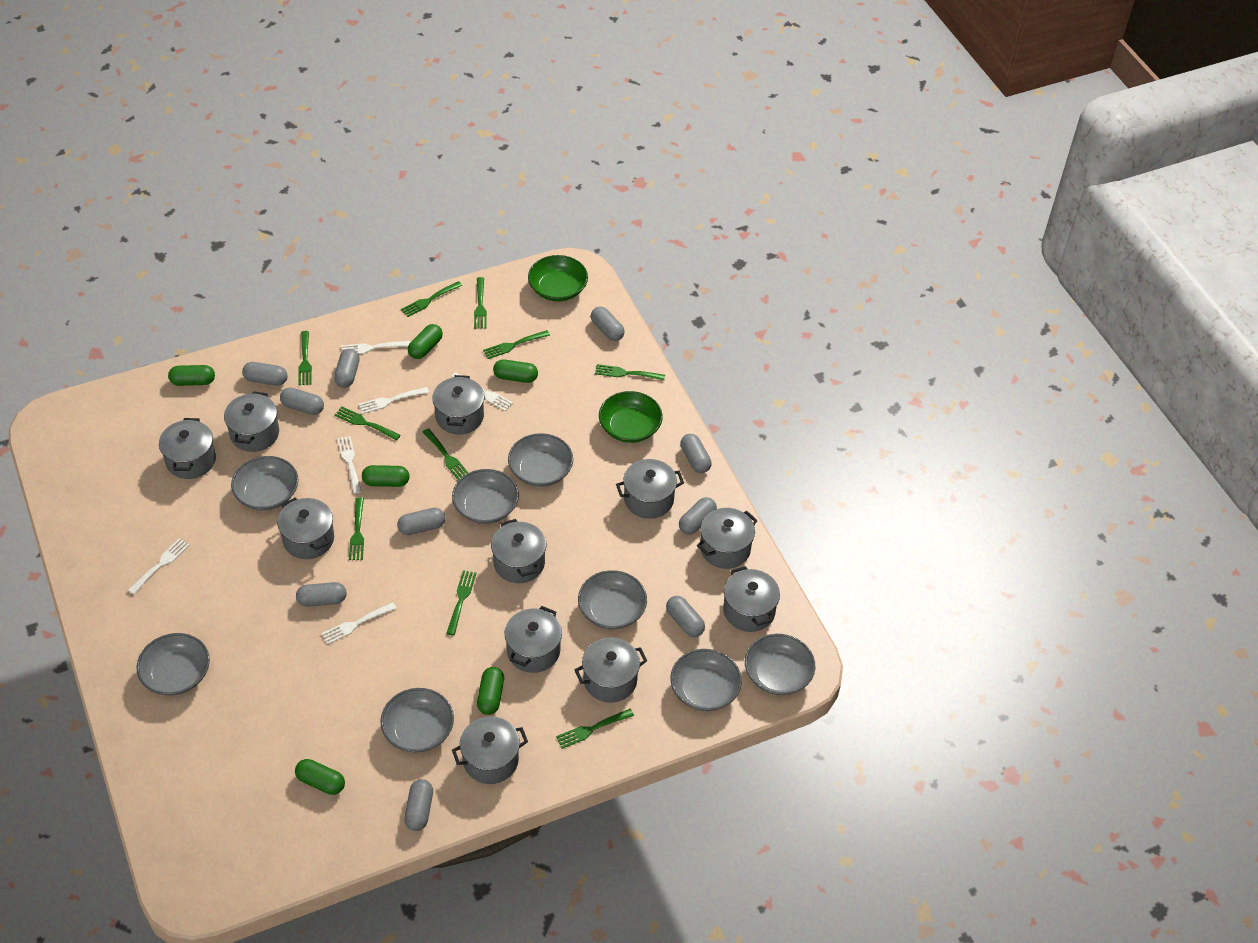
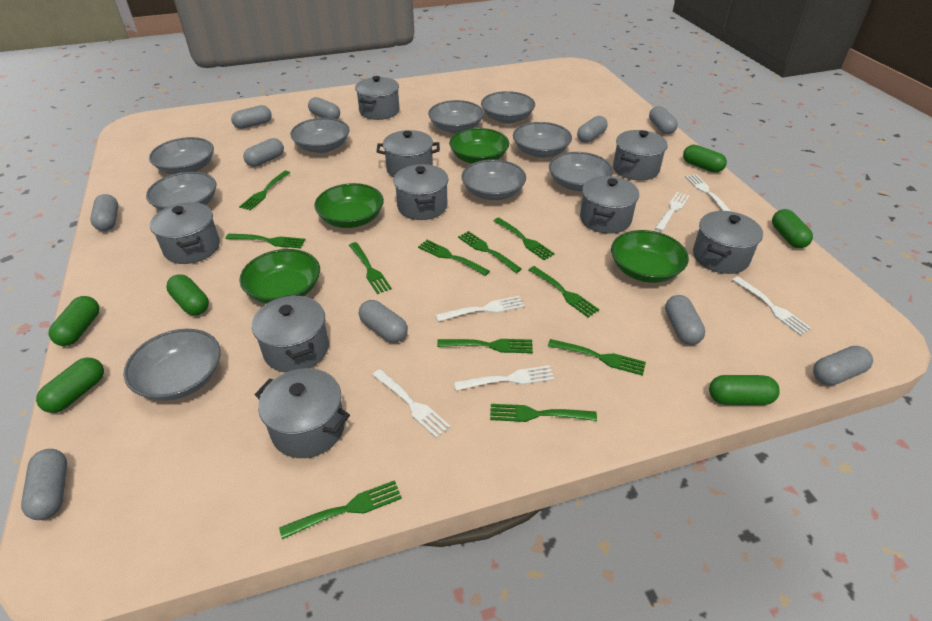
green bowl: [528,255,588,302] [599,391,663,443] = 2 -> [239,249,320,304] [314,183,384,228] [449,128,509,164] [611,230,689,283] = 4
green fork: [299,331,312,385] [335,406,401,440] [349,497,364,560] [401,281,462,317] [423,428,468,480] [446,570,476,635] [474,277,487,329] [483,330,550,359] [556,709,634,749] [595,364,665,381] = 10 -> [226,234,305,248] [239,171,290,211] [279,480,402,539] [349,242,392,294] [418,240,490,276] [437,339,533,353] [458,231,522,273] [490,404,597,422] [494,218,555,260] [529,266,599,317] [548,339,646,376] = 11
grey bowl: [137,633,210,695] [231,456,298,511] [380,688,454,753] [452,469,519,524] [508,433,573,487] [578,570,647,629] [670,649,742,711] [745,634,815,695] = 8 -> [124,329,221,401] [146,172,216,211] [149,137,214,174] [290,118,350,153] [428,100,484,134] [461,159,526,200] [481,91,535,124] [513,122,572,158] [549,152,613,191] = 9
grey pot: [159,418,216,479] [224,391,279,452] [277,498,334,559] [432,375,485,434] [452,717,528,784] [491,519,546,583] [505,606,562,673] [574,637,647,703] [616,459,684,519] [697,508,758,569] [723,566,780,632] = 11 -> [150,202,220,264] [252,295,329,373] [255,368,350,458] [355,76,400,120] [376,130,440,178] [394,164,448,220] [580,176,639,234] [613,130,668,180] [693,211,763,274] = 9

